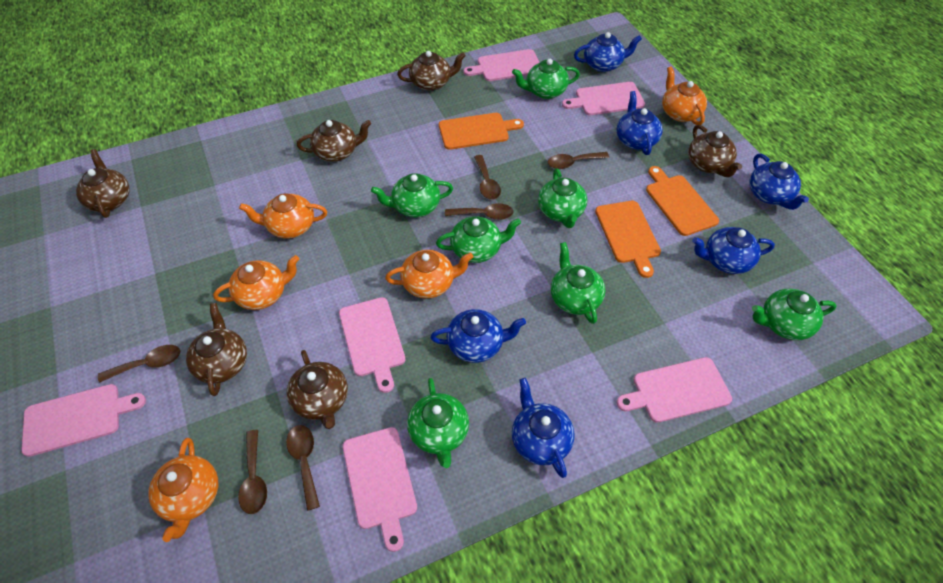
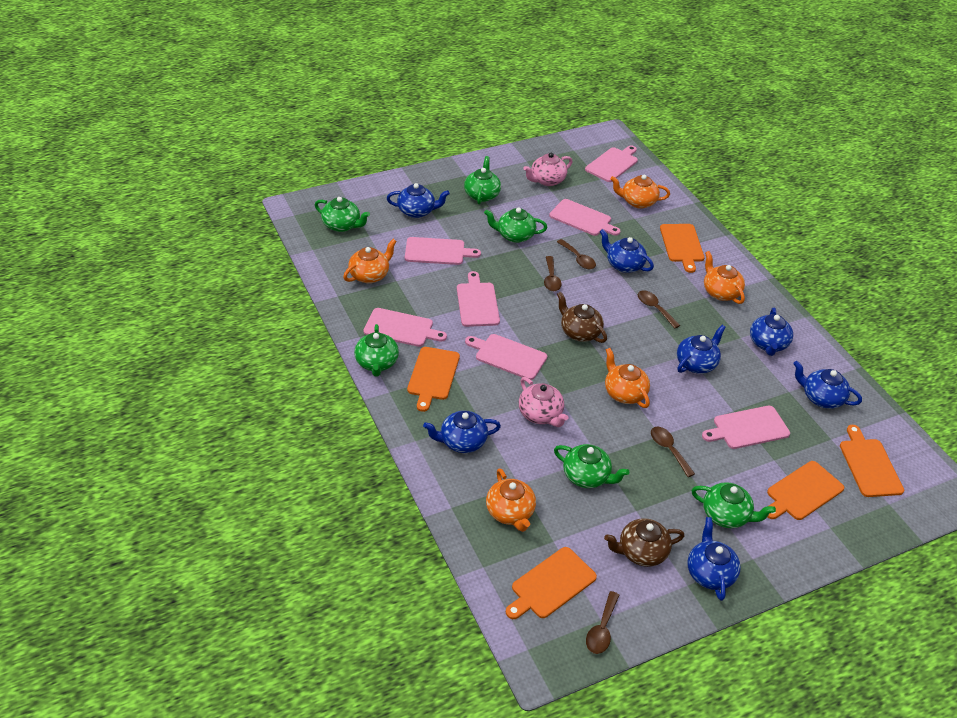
blue teapot: [430,309,526,363] [512,378,575,478] [574,32,642,72] [616,91,663,155] [692,227,775,274] [749,154,809,210] = 6 -> [387,183,450,218] [423,411,501,453] [600,229,654,273] [677,325,726,374] [687,517,741,601] [750,308,793,356] [793,361,862,409] = 7
brown spoon: [98,345,180,383] [238,430,267,514] [286,425,320,511] [445,203,513,220] [474,155,501,200] [548,152,609,169] = 6 -> [544,256,562,291] [557,239,596,269] [586,591,619,654] [638,290,680,329] [651,427,695,477] = 5
brown teapot: [76,149,130,218] [186,303,247,396] [286,350,348,429] [297,120,371,162] [397,51,466,91] [688,125,742,177] = 6 -> [557,292,607,343] [604,518,685,567] = 2
green teapot: [371,173,453,218] [407,378,469,468] [436,216,521,263] [512,59,580,99] [538,168,588,228] [551,242,605,324] [752,289,837,340] = 7 -> [315,197,370,232] [354,324,399,377] [464,156,501,205] [484,208,547,243] [554,444,629,488] [691,482,776,528] = 6
orange cutting board: [439,113,524,150] [595,201,661,278] [646,166,719,236] = 3 -> [407,347,460,412] [506,547,597,619] [660,224,705,273] [767,461,844,520] [840,425,904,497] = 5
pink cutting board: [21,384,146,457] [339,297,405,393] [343,427,417,552] [464,49,540,81] [562,82,645,115] [617,357,732,423] = 6 -> [363,308,447,347] [405,237,481,265] [457,271,500,327] [465,334,547,380] [549,199,620,236] [585,145,638,182] [702,406,790,449] = 7
pink teapot: none = 0 -> [519,377,568,427] [523,153,573,186] = 2

